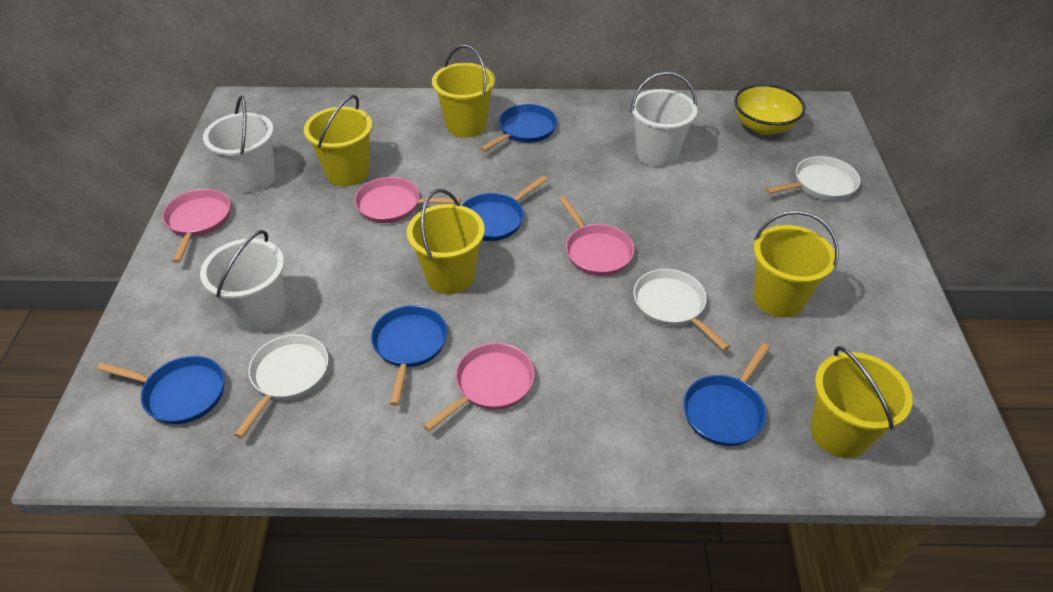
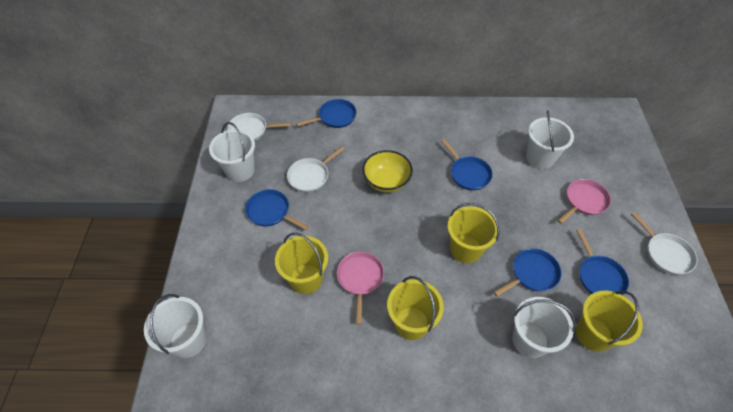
pink pan: [162,189,231,263] [354,177,461,223] [423,343,535,431] [559,196,634,276] = 4 -> [337,251,384,325] [558,179,611,224] = 2
white bucket: [200,230,286,333] [203,96,275,193] [630,72,697,167] = 3 -> [144,294,206,358] [209,122,255,182] [512,297,576,358] [526,110,574,169] = 4
yellow bucket: [304,95,373,186] [407,189,485,294] [432,45,495,138] [753,210,839,318] [810,346,913,458] = 5 -> [275,233,328,294] [387,276,444,340] [448,203,499,263] [576,291,643,352] = 4

